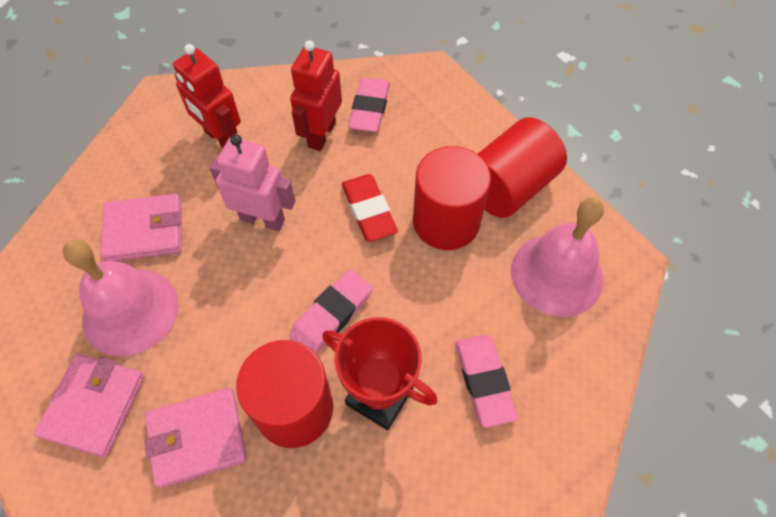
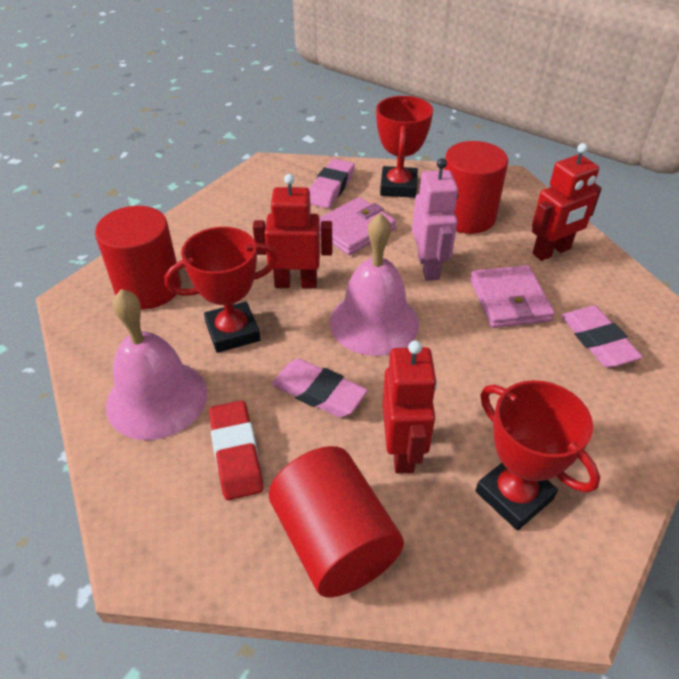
pink wallet: [34,354,145,457] [100,194,181,261] [144,387,247,488] = 3 -> [319,197,396,255] [470,265,555,328] = 2
red robot: [173,44,241,148] [290,40,342,151] = 2 -> [253,174,333,289] [382,341,437,474] [532,143,602,261] = 3
red trophy: [322,317,438,430] = 1 -> [165,227,278,353] [376,96,433,198] [476,380,600,530] = 3

